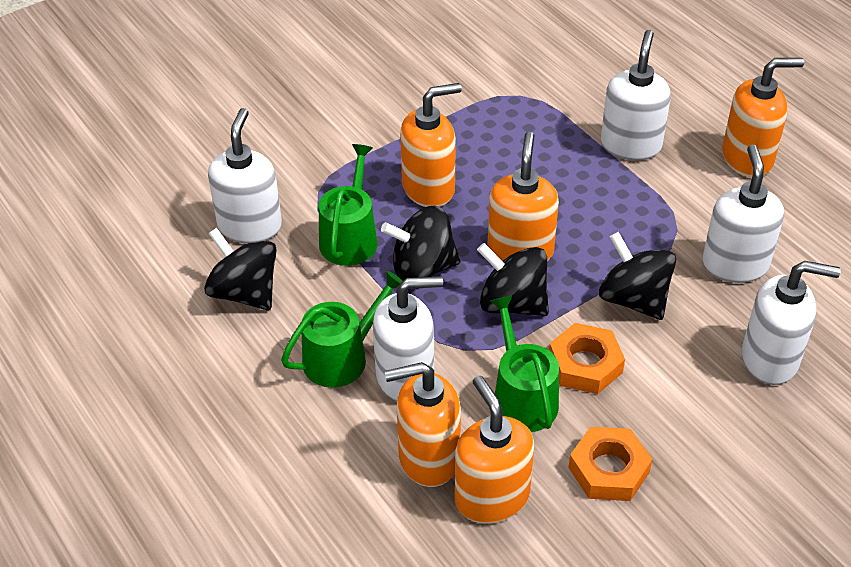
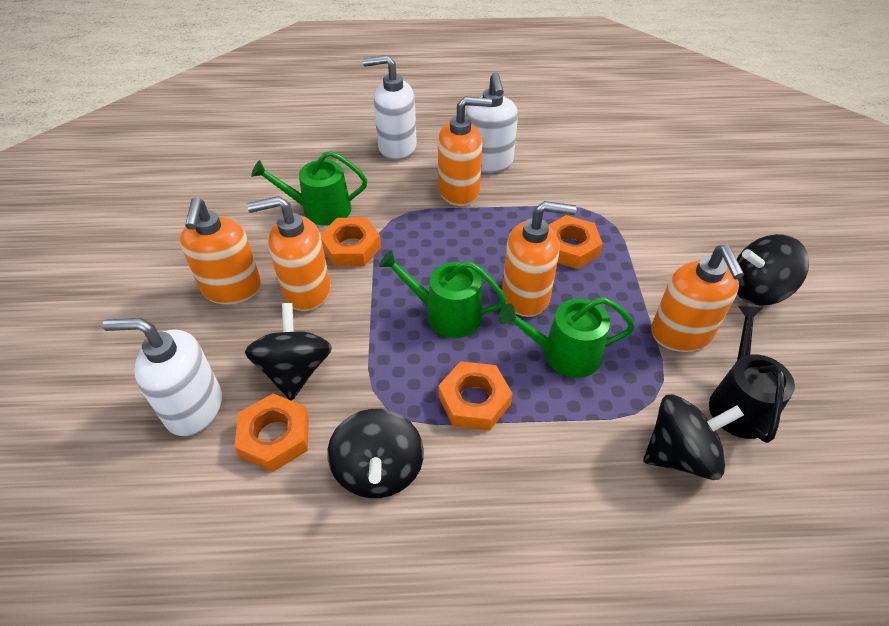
black watering can: none = 0 -> [709,306,795,443] = 1
orange nut: [549,323,625,394] [568,427,653,501] = 2 -> [234,394,309,472] [320,217,381,266] [438,361,513,430] [549,215,603,269] = 4
white soap dispenser: [208,108,282,243] [373,276,443,401] [601,30,671,161] [703,144,784,283] [742,261,840,385] = 5 -> [103,318,222,437] [363,55,417,160] [465,72,518,174] = 3

